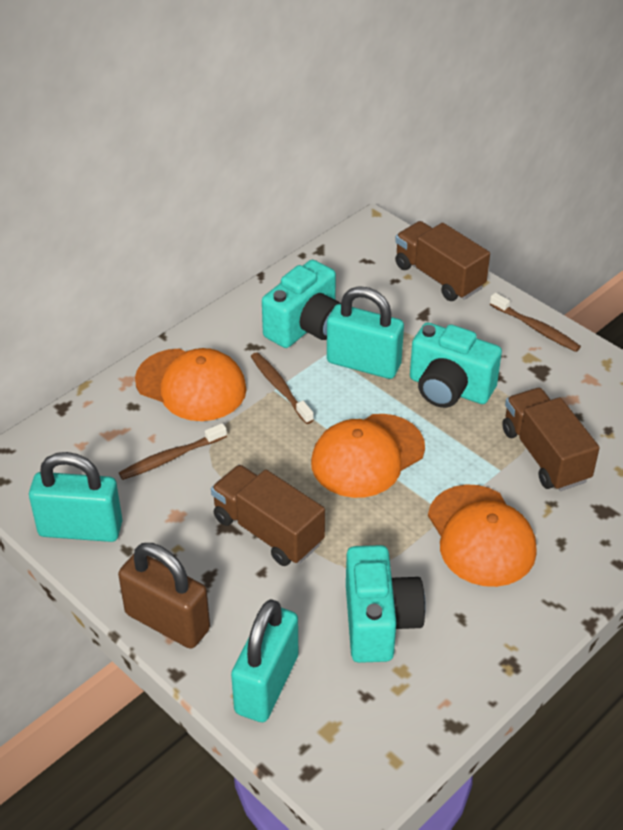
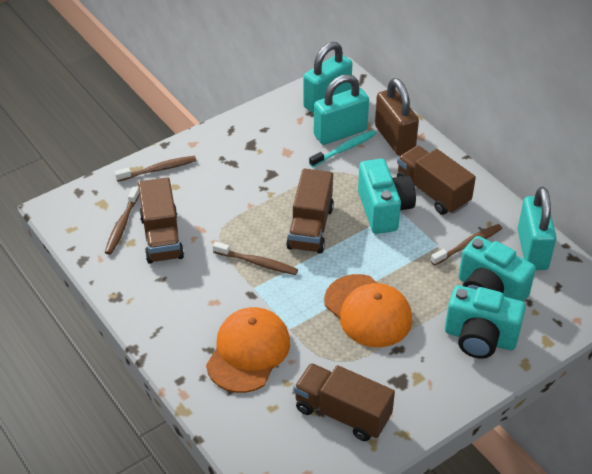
brown toothbrush: [119,423,227,480] [251,352,314,424] [490,293,581,352] = 3 -> [105,187,140,255] [115,156,196,182] [213,242,298,275] [430,224,502,266] = 4
brown truck: [211,465,325,566] [395,221,490,301] [502,388,600,491] = 3 -> [138,177,184,264] [286,168,334,254] [294,363,395,441] [397,146,476,215] = 4
orange cap: [135,348,247,421] [311,414,425,498] [428,485,537,587] = 3 -> [206,307,290,393] [324,274,412,347] = 2
turquoise toothbrush: none = 0 -> [309,130,376,167] = 1

